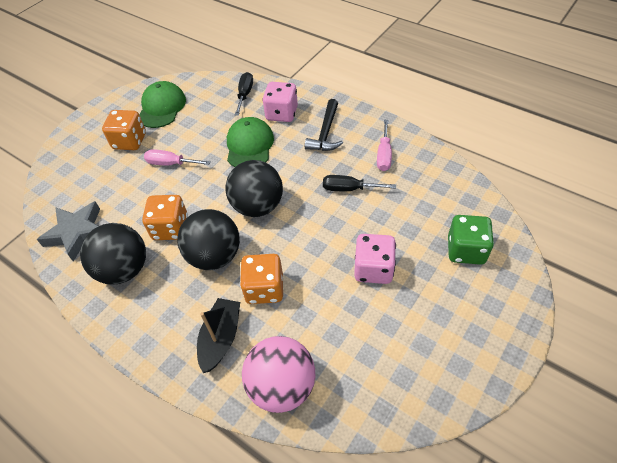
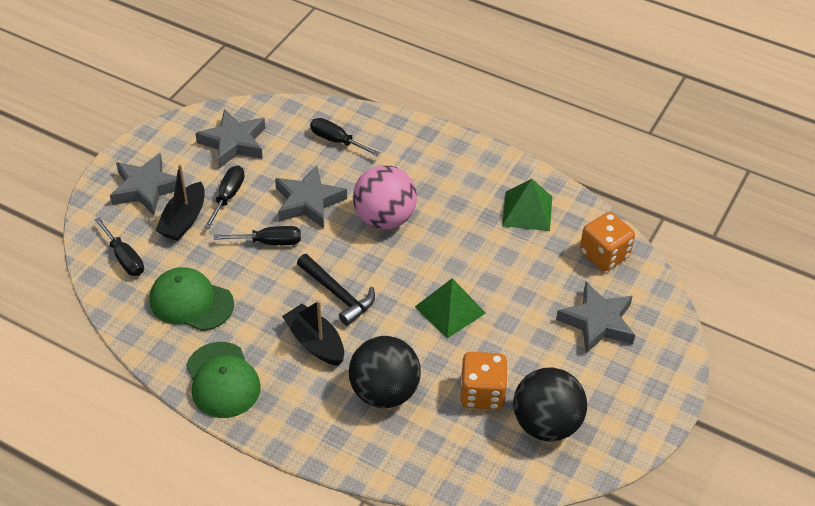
black ball: [80,223,146,285] [177,209,240,270] [225,160,283,217] = 3 -> [349,336,421,408] [513,367,587,441] = 2
black boat: [197,298,240,373] = 1 -> [155,164,205,241] [282,300,344,366] = 2
black screwdriver: [235,72,253,116] [323,175,396,191] = 2 -> [95,217,144,276] [204,166,245,229] [214,226,301,245] [310,118,381,156] = 4
green dice: [448,215,494,265] = 1 -> none = 0
green pyramid: none = 0 -> [415,278,486,339] [502,179,552,231] = 2
grey star: [37,201,100,261] = 1 -> [110,153,177,215] [195,109,265,168] [275,166,347,228] [556,282,635,353] = 4
orange dice: [102,110,146,150] [142,195,188,240] [240,254,283,304] = 3 -> [461,352,508,410] [580,212,635,271] = 2
pink dice: [262,82,298,122] [354,234,396,284] = 2 -> none = 0
pink screwdriver: [144,149,211,166] [377,120,392,171] = 2 -> none = 0

